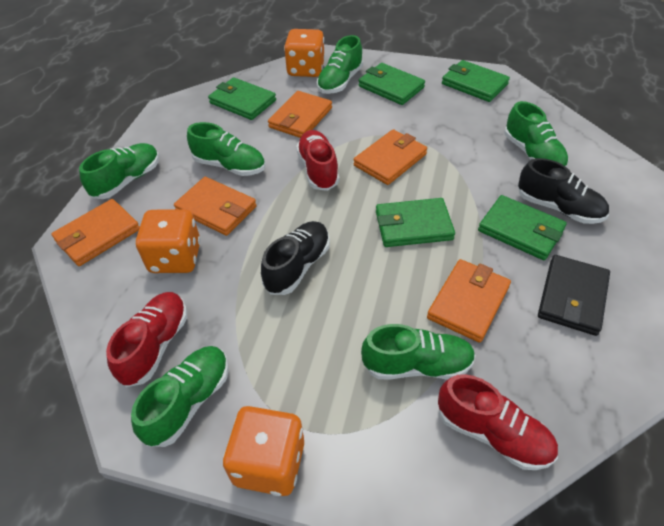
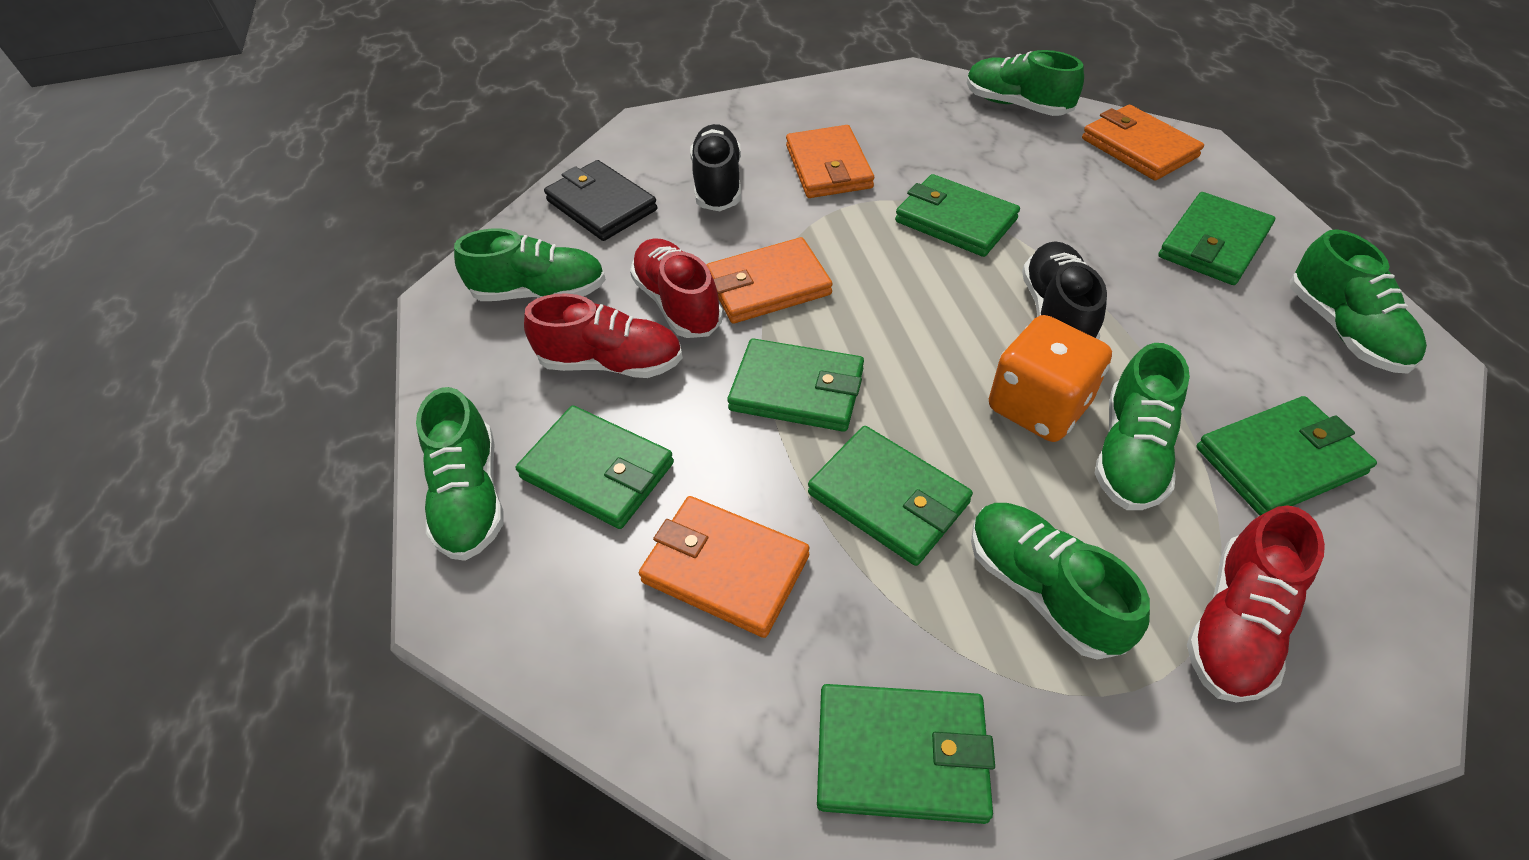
green wallet: [208,77,276,120] [359,63,425,105] [376,198,455,247] [442,60,510,102] [478,195,567,260] = 5 -> [516,406,674,529] [727,338,864,432] [808,426,973,566] [817,684,995,824] [895,174,1020,257] [1158,192,1275,285] [1196,396,1377,516] = 7
orange dice: [136,209,201,273] [223,406,304,496] [284,29,325,77] = 3 -> [989,315,1112,442] = 1
orange wallet: [52,199,140,266] [174,177,257,236] [268,91,332,138] [354,129,427,185] [427,259,511,343] = 5 -> [639,496,810,638] [706,237,833,324] [786,125,874,198] [1082,105,1204,180] = 4

